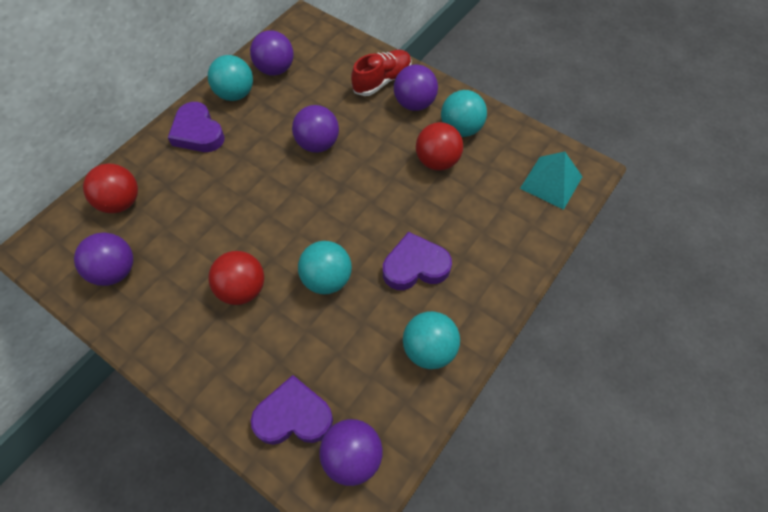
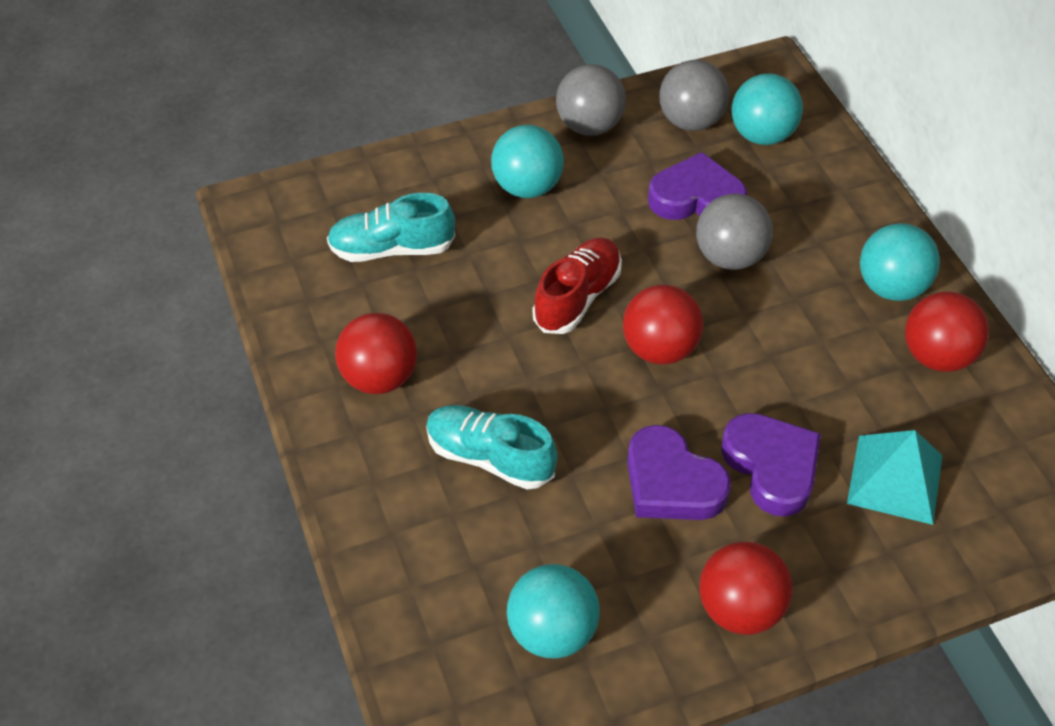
grey ball: none = 0 -> [556,64,626,135] [659,60,730,131] [696,193,773,270] = 3
purple ball: [74,233,133,286] [250,30,294,76] [292,105,339,153] [319,419,383,486] [394,65,438,111] = 5 -> none = 0
red ball: [83,163,138,213] [208,251,264,305] [416,122,463,171] = 3 -> [335,313,417,394] [623,285,703,364] [699,541,793,635] [905,291,989,372] = 4
turquoise shoe: none = 0 -> [327,193,455,262] [426,405,558,490] = 2

